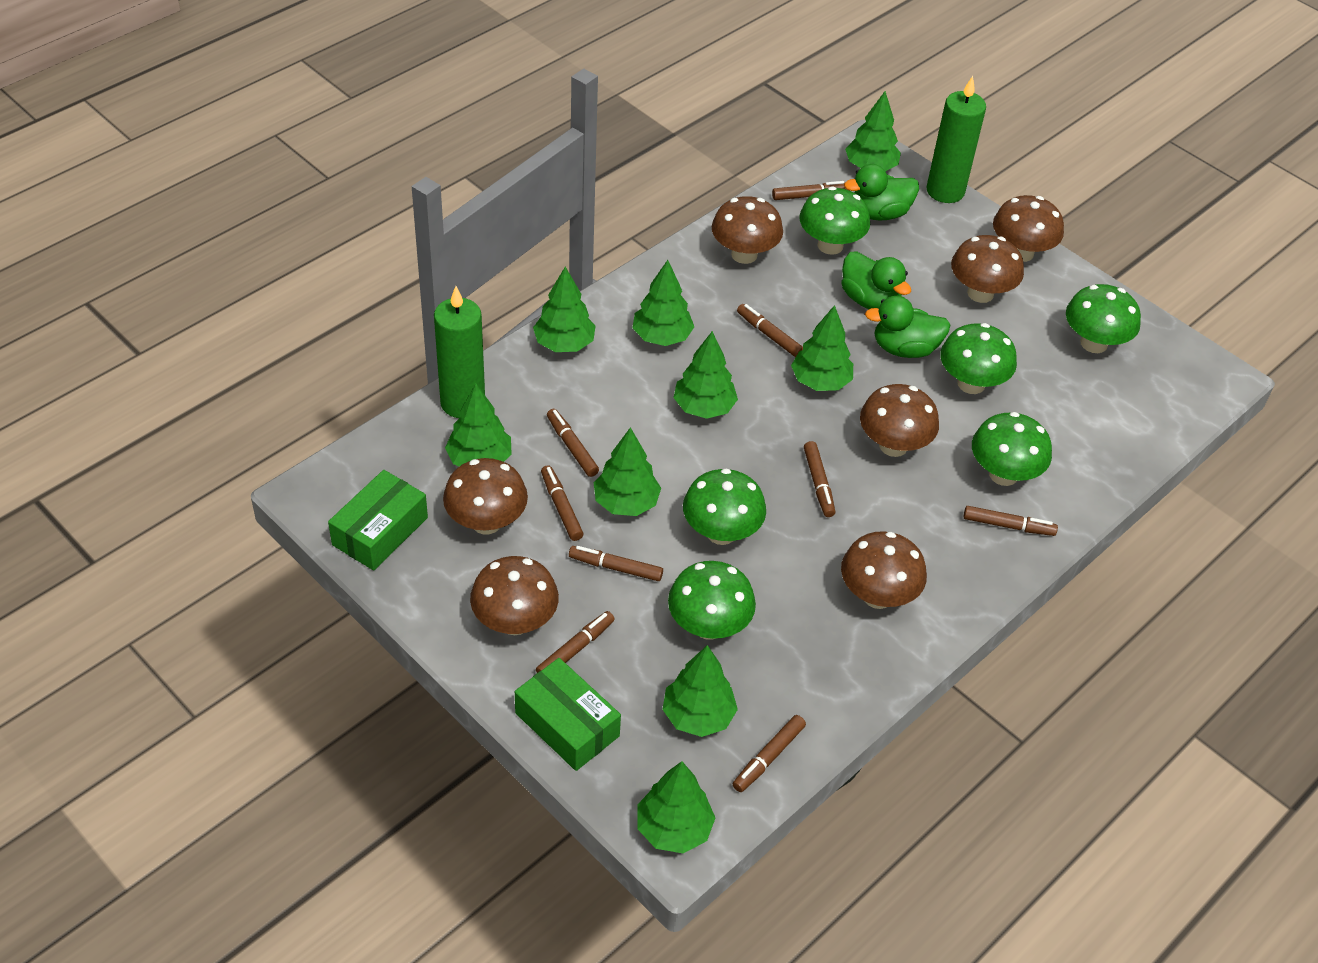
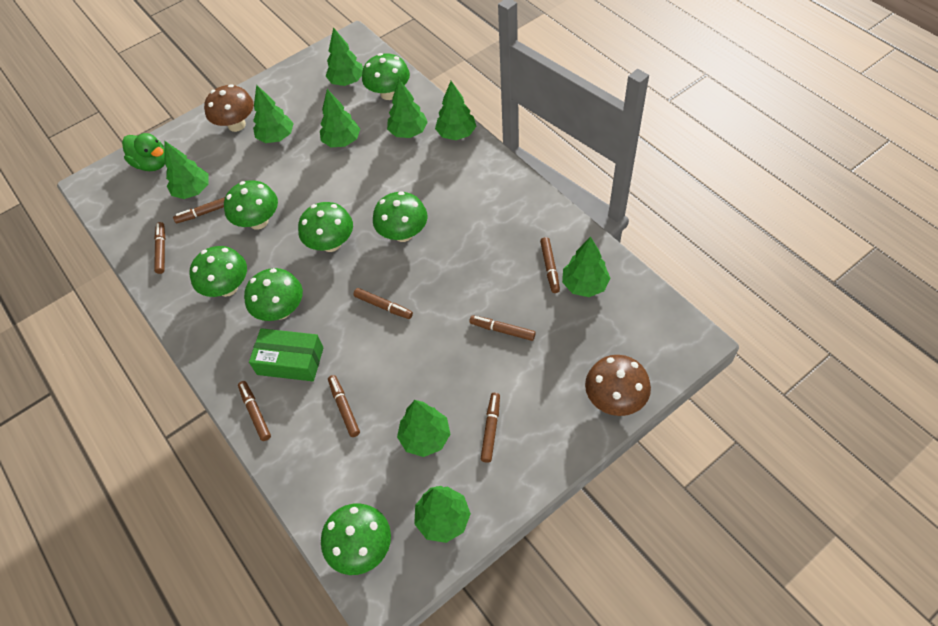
brown marker: [536,611,614,673] [541,465,584,541] [547,409,599,477] [569,546,663,581] [733,715,806,792] [737,304,803,357] [772,181,847,200] [804,441,835,517] [963,506,1058,536] = 9 -> [154,222,165,274] [173,197,225,223] [238,381,271,441] [328,375,360,437] [353,288,413,319] [469,315,536,341] [481,393,500,463] [540,237,560,293] = 8
brown mushroom: [443,458,528,534] [470,556,559,635] [712,196,783,264] [841,531,927,609] [860,384,939,457] [951,235,1024,303] [993,195,1064,262] = 7 -> [204,84,254,132] [585,355,651,416] = 2
green box: [328,470,428,570] [515,658,621,771] = 2 -> [249,328,324,381] = 1
green candle: [434,286,485,418] [927,76,986,203] = 2 -> none = 0
green duck: [841,252,911,309] [844,164,919,221] [865,296,950,358] = 3 -> [122,133,165,171] = 1
green mushroom: [668,561,756,640] [683,468,766,545] [799,186,870,255] [940,323,1017,394] [972,412,1052,486] [1066,284,1141,353] = 6 -> [189,246,247,297] [224,180,278,230] [244,268,303,321] [298,202,353,252] [321,503,391,575] [362,53,410,100] [373,191,427,242] = 7

